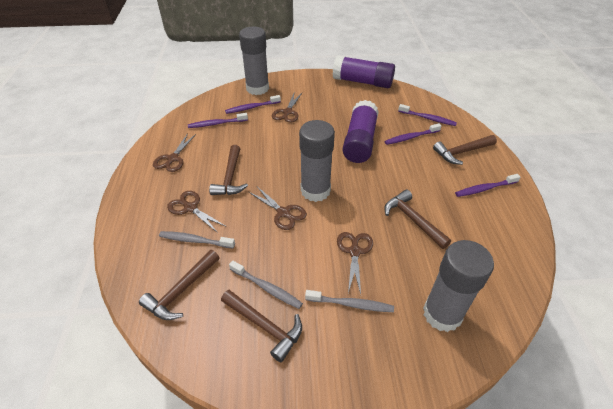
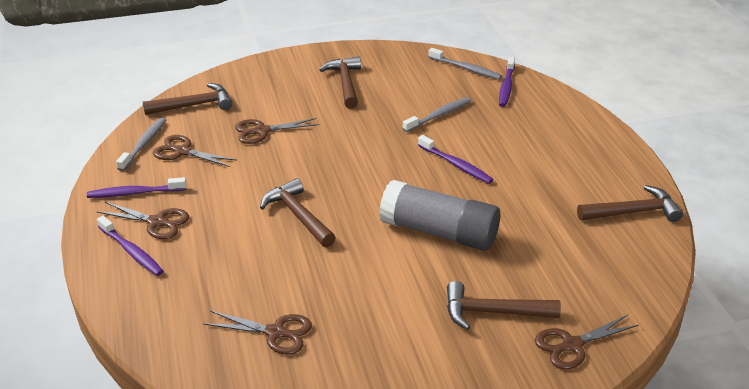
grey glue stick: [239,27,269,95] [299,120,335,202] [423,240,494,332] = 3 -> [379,180,500,251] = 1
purple glue stick: [333,55,395,88] [342,100,379,163] = 2 -> none = 0
purple toothbrush: [188,113,248,128] [225,95,281,114] [385,123,441,145] [398,104,457,126] [455,174,520,197] = 5 -> [87,177,186,198] [97,216,164,276] [418,135,493,184] [499,57,515,107] = 4

